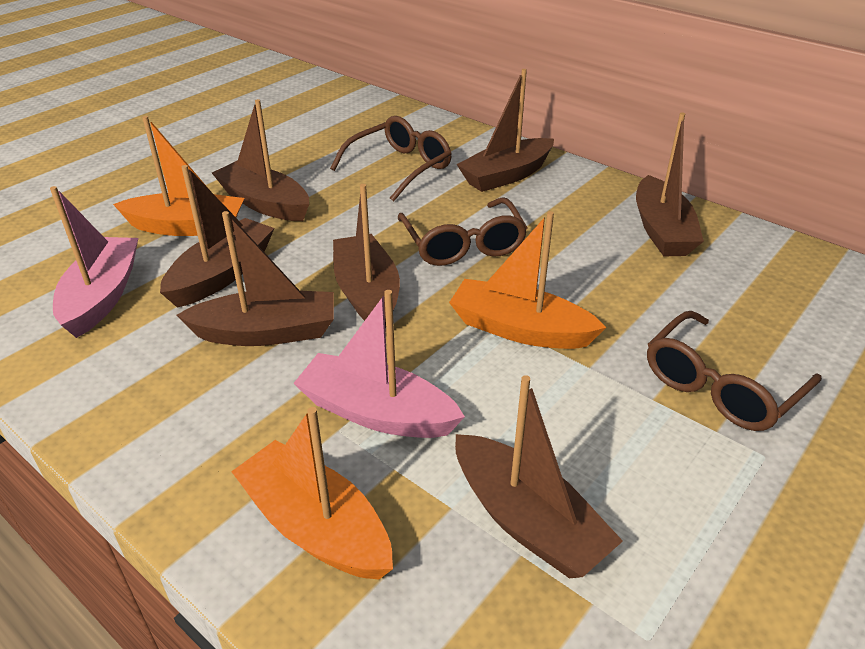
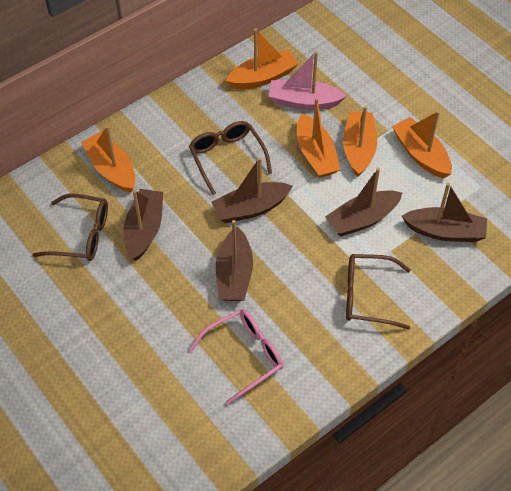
brown boat: [160,165,274,308] [176,211,334,346] [212,99,309,221] [333,184,400,328] [455,375,623,578] [456,69,554,192] [636,113,704,257] = 7 -> [123,189,163,261] [212,157,293,223] [216,220,253,301] [325,168,402,236] [402,183,487,242] = 5
orange boat: [113,116,244,236] [231,407,393,580] [449,211,606,349] = 3 -> [81,126,135,193] [226,28,299,89] [297,98,341,178] [343,106,377,177] [392,111,452,179] = 5
pink boat: [50,186,138,338] [293,290,465,438] = 2 -> [269,51,347,110] = 1
pink glasses: none = 0 -> [189,309,283,405] = 1

